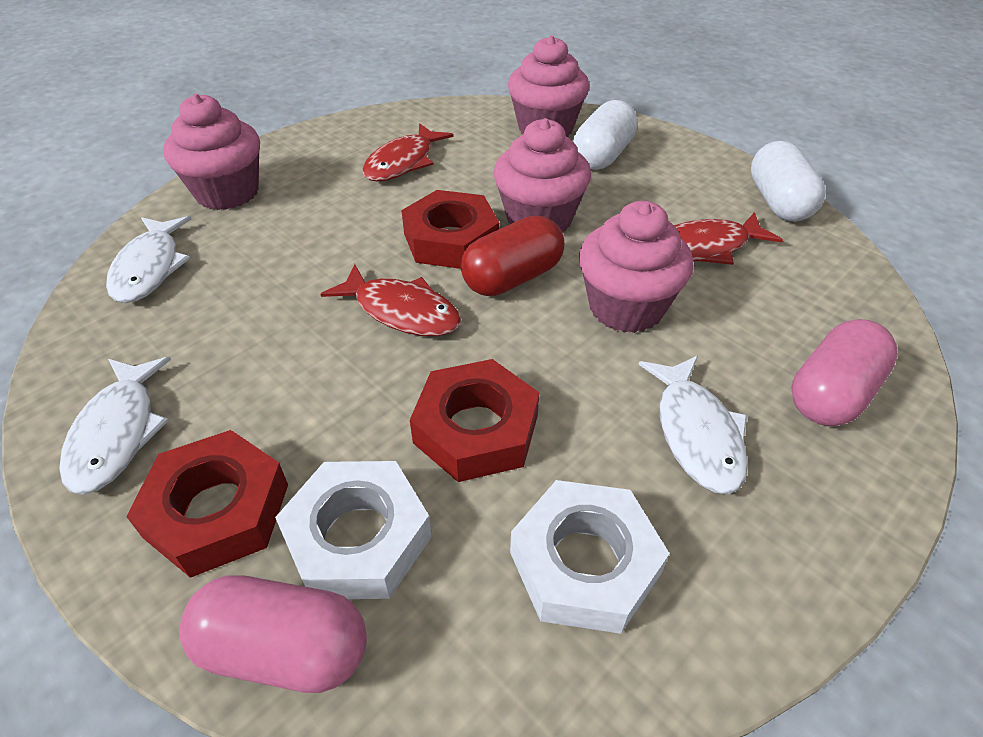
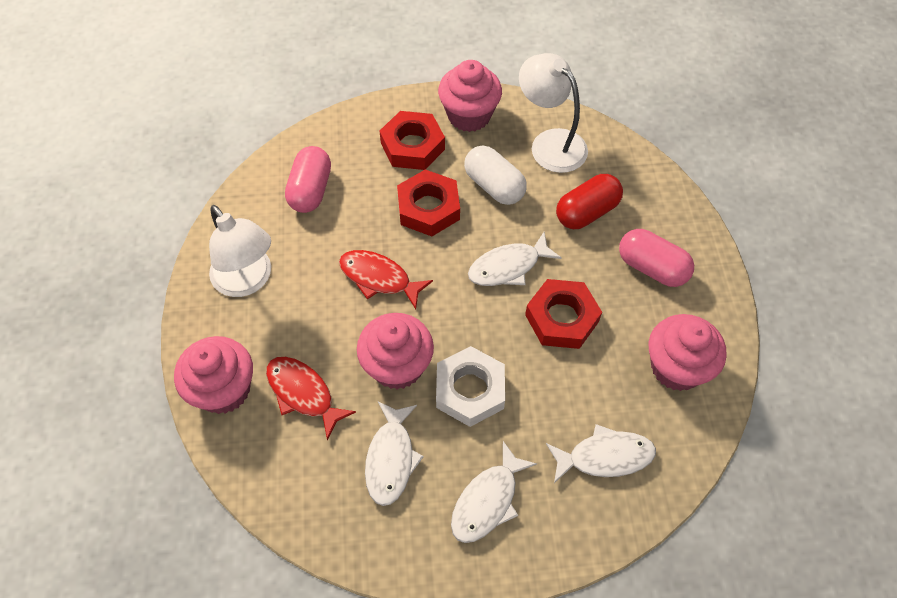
red fish: [321,264,461,336] [362,123,454,181] [674,212,783,265] = 3 -> [266,357,356,440] [339,250,433,309] = 2
white capsule: [573,100,638,170] [751,141,826,222] = 2 -> [464,145,527,205] = 1
white fish: [59,357,171,495] [106,216,192,303] [639,356,748,494] = 3 -> [365,402,424,506] [451,441,537,543] [468,232,562,286] [546,424,656,483] = 4
white lamp: none = 0 -> [209,205,271,297] [519,53,588,173] = 2
white nut: [275,461,432,599] [510,480,670,634] = 2 -> [436,346,505,427] = 1

